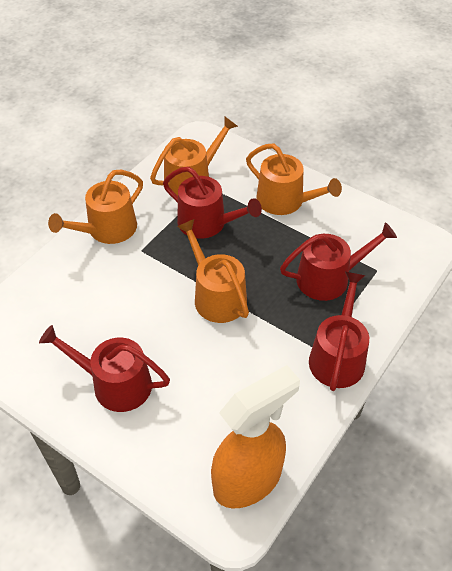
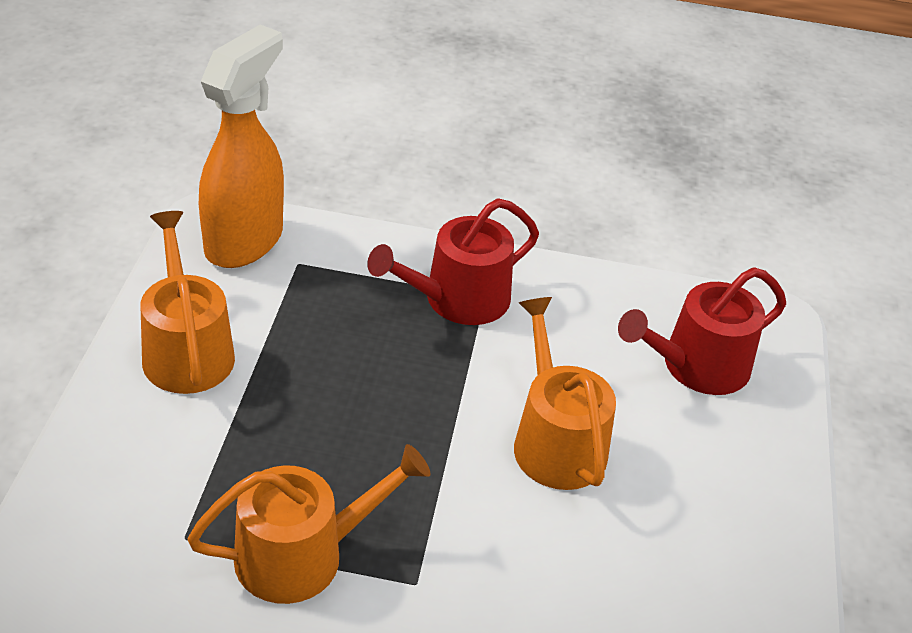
orange watering can: [48,170,143,244] [150,116,238,196] [177,219,249,323] [246,144,342,215] = 4 -> [141,211,235,394] [187,444,431,604] [514,297,616,490] = 3
red watering can: [39,325,170,412] [163,167,262,239] [280,222,397,301] [309,272,369,391] = 4 -> [367,198,539,325] [618,267,786,395] = 2

